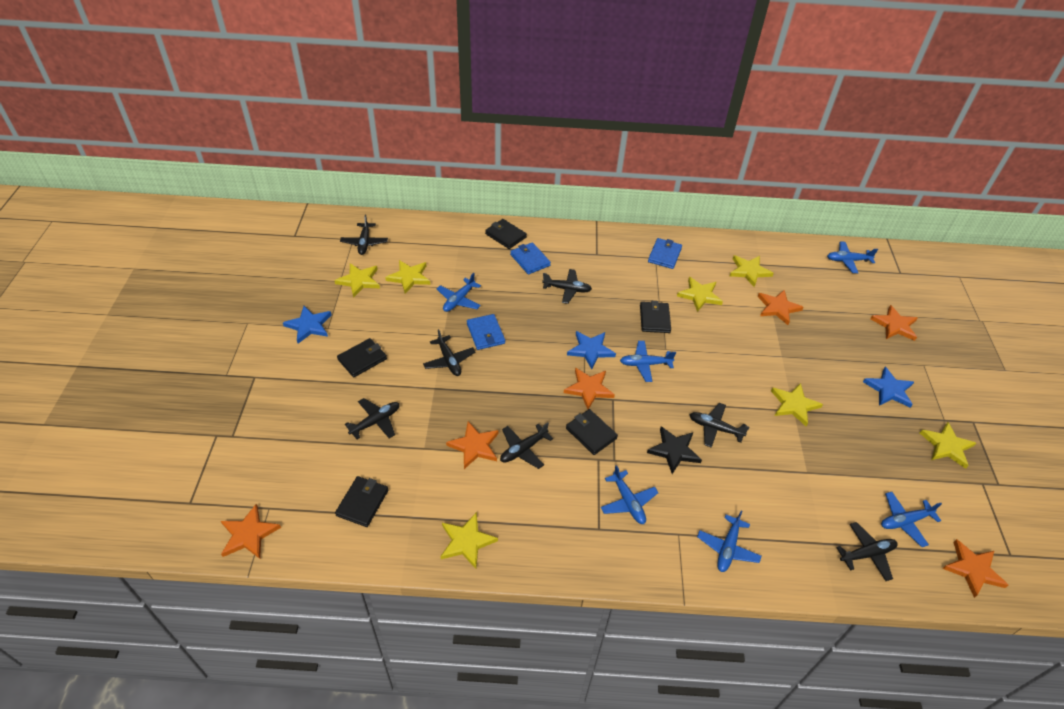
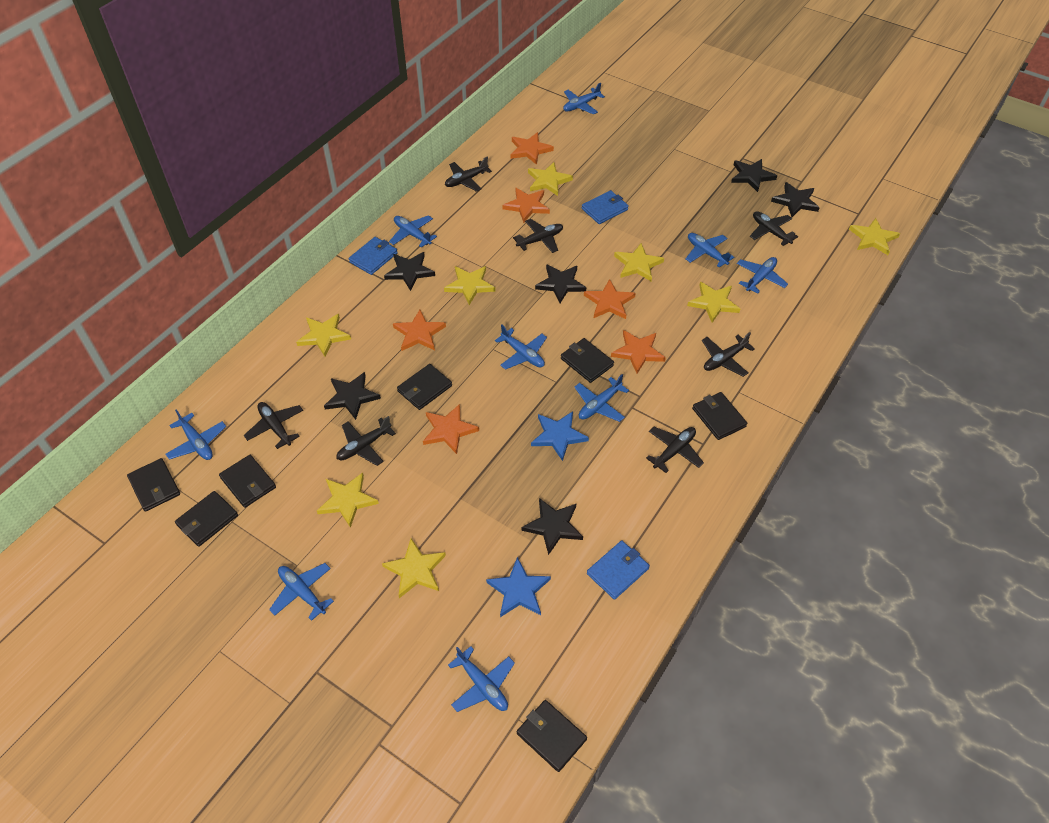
black star: [647,427,702,474] = 1 -> [324,372,381,420] [384,252,435,291] [521,498,583,555] [535,264,586,303] [731,159,777,192] [771,182,820,217] = 6
black wallet: [335,476,389,527] [337,338,387,377] [485,219,527,249] [566,409,618,455] [640,301,671,333] = 5 -> [127,458,180,512] [175,491,238,547] [219,455,276,508] [397,364,452,410] [517,700,587,772] [561,338,614,383] [692,392,747,440] = 7
blue plane: [437,273,481,312] [601,465,659,524] [620,341,676,382] [697,510,762,572] [827,242,878,273] [881,492,942,547] = 6 -> [166,409,226,460] [269,563,334,621] [389,215,437,247] [448,646,515,712] [495,325,547,370] [563,83,605,115] [574,374,629,422] [685,233,734,268] [737,257,788,294] = 9
blue star: [283,306,332,343] [567,331,616,369] [863,367,914,408] = 3 -> [486,557,551,617] [531,411,589,461] = 2
yellow star: [334,263,380,298] [385,260,430,294] [440,512,498,569] [677,277,723,312] [730,255,774,287] [771,383,823,426] [920,422,976,469] = 7 -> [296,314,351,357] [317,473,379,528] [382,539,446,598] [444,266,495,305] [528,162,573,196] [614,243,664,281] [687,282,740,323] [849,218,900,255] = 8

